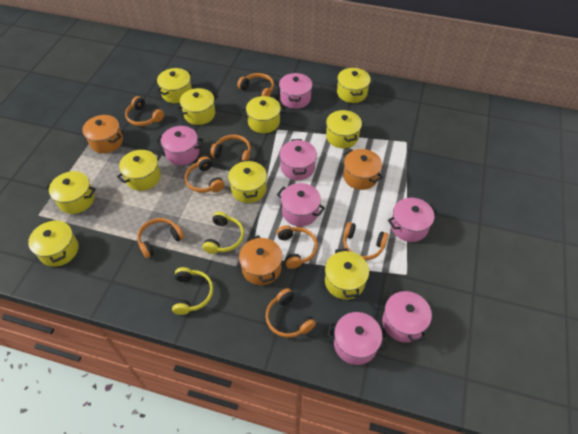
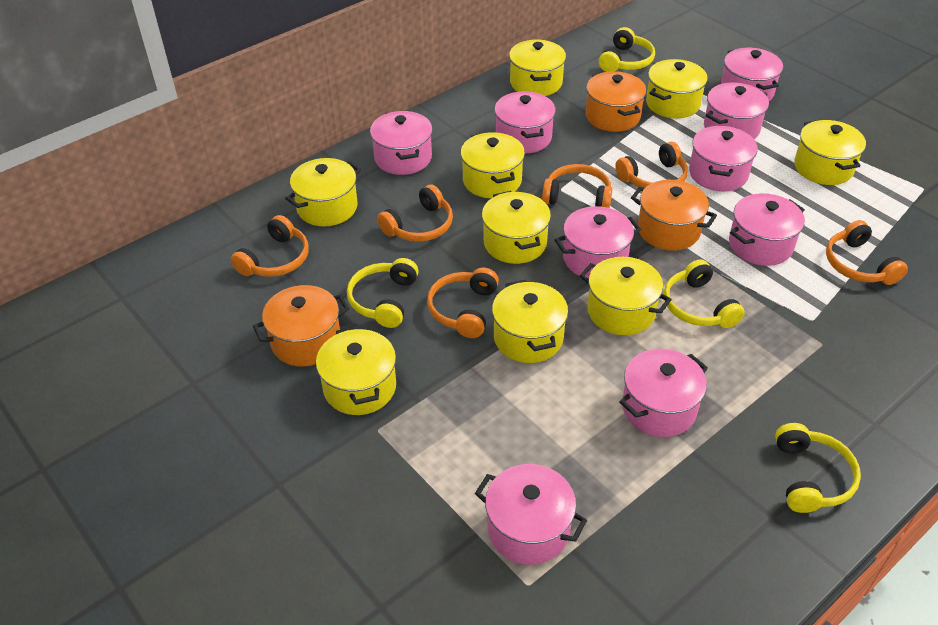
orange headphones: [125,96,164,126] [137,218,184,258] [185,156,224,193] [210,135,251,161] [237,73,274,97] [266,288,316,338] [277,225,318,269] [343,222,388,260] = 8 -> [231,215,309,277] [377,184,453,242] [427,268,499,338] [542,164,612,208] [615,142,688,188] [826,220,908,285] = 6
pink pot: [156,126,203,165] [277,183,325,227] [279,73,312,109] [279,139,317,180] [327,312,388,365] [382,288,432,343] [388,198,438,242] = 7 -> [370,111,433,175] [475,464,587,565] [494,91,556,154] [554,206,641,279] [619,349,708,437] [689,125,758,191] [704,83,769,139] [721,48,783,101] [729,193,805,266] = 9
yellow headphones: [172,267,213,315] [203,212,244,254] = 2 -> [347,258,419,328] [599,27,655,72] [664,259,745,328] [775,423,861,513] = 4
yellow pot: [28,219,79,267] [45,171,95,214] [117,150,161,191] [157,68,192,103] [176,88,218,125] [228,160,267,203] [241,96,285,133] [325,248,369,300] [326,109,362,148] [337,67,371,103] = 10 -> [285,158,361,227] [316,326,396,415] [461,132,525,198] [482,191,551,264] [492,280,568,363] [509,40,566,96] [580,257,672,335] [646,59,708,118] [794,120,866,185] = 9

